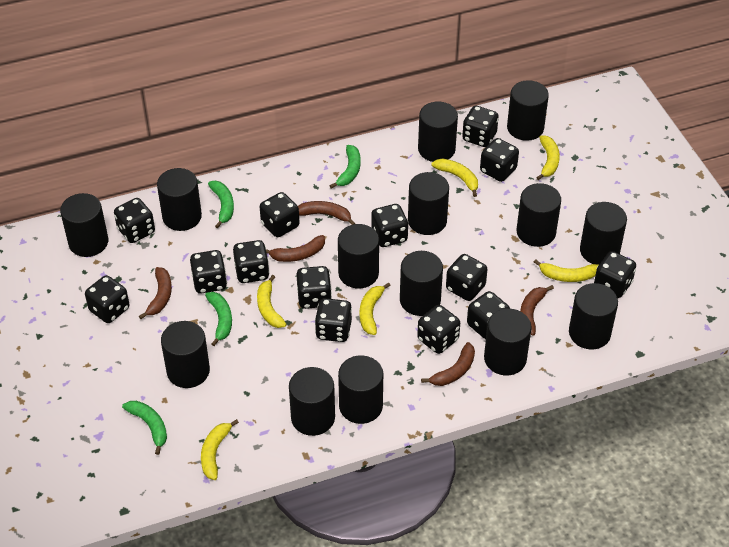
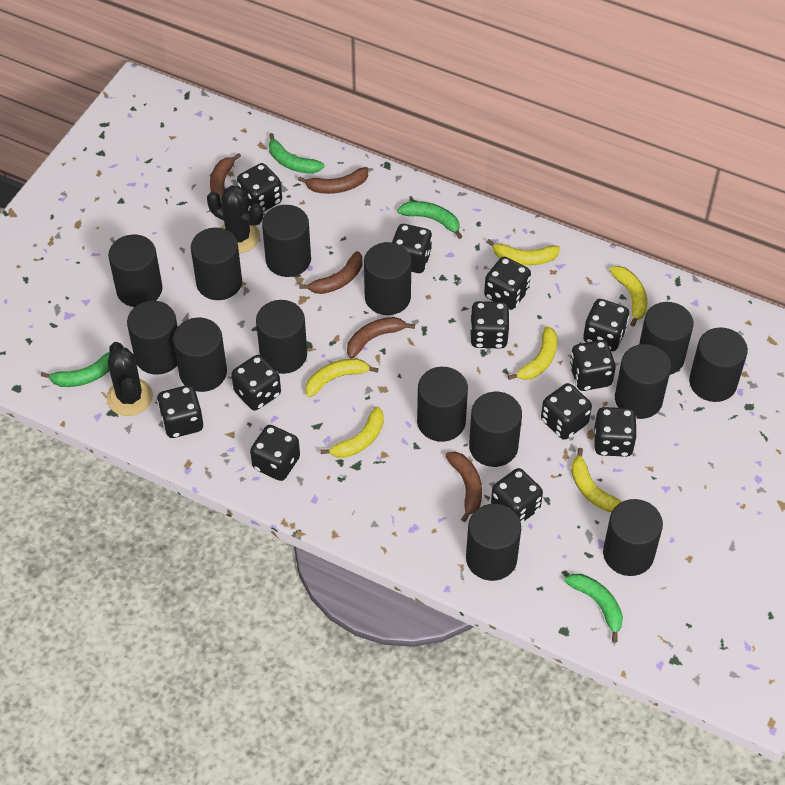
black cactus: none = 0 -> [107,342,153,416] [207,185,263,253] = 2
black dice: [85,275,130,323] [114,198,155,243] [190,250,227,294] [233,240,270,283] [260,192,300,237] [297,266,332,309] [315,298,352,342] [371,204,409,247] [417,305,460,354] [446,254,488,301] [462,106,499,147] [467,291,510,339] [480,138,519,182] [594,251,636,298] = 14 -> [157,385,203,438] [232,355,281,411] [237,163,282,212] [250,425,300,481] [392,224,432,273] [470,301,510,349] [484,257,531,310] [491,468,543,524] [541,383,592,440] [570,340,616,391] [583,299,630,351] [594,407,637,457] = 12

